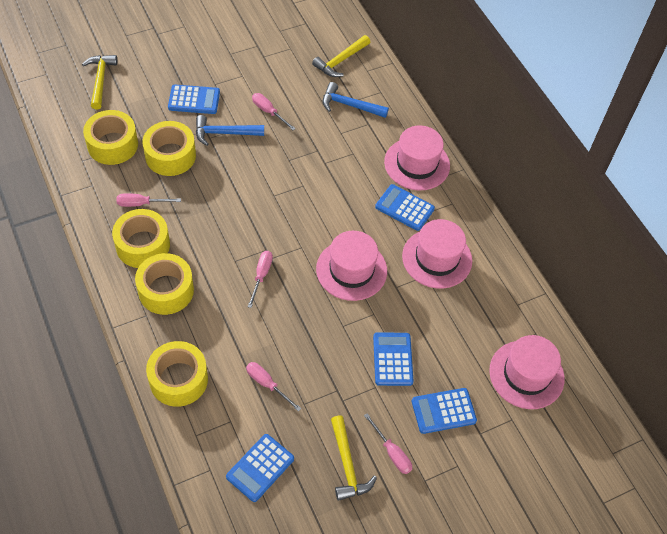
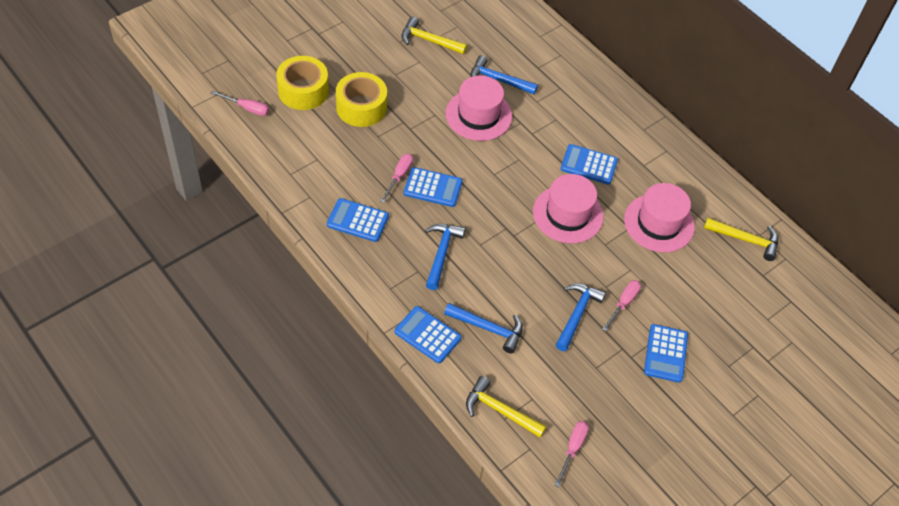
blue hammer: [196,115,264,146] [323,82,389,118] = 2 -> [425,224,466,290] [444,303,523,354] [471,55,538,94] [556,283,606,351] = 4
pink hat: [316,231,387,301] [384,125,450,190] [402,219,472,289] [489,335,565,409] = 4 -> [446,76,512,141] [533,174,603,244] [624,183,695,252] = 3
pink screwdriver: [116,193,181,207] [246,362,301,412] [248,251,273,308] [252,93,296,130] [364,413,412,474] = 5 -> [211,91,269,116] [381,154,413,203] [555,421,589,487] [602,280,641,332] = 4
yellow tape: [83,110,138,165] [112,209,170,268] [135,253,194,315] [142,121,196,176] [146,341,208,407] = 5 -> [276,56,329,110] [336,72,387,127] = 2

